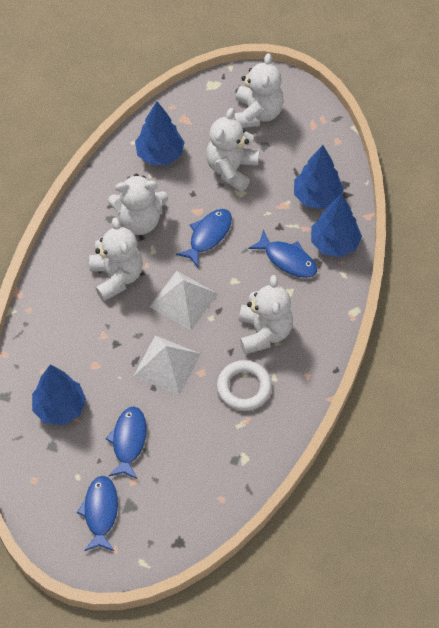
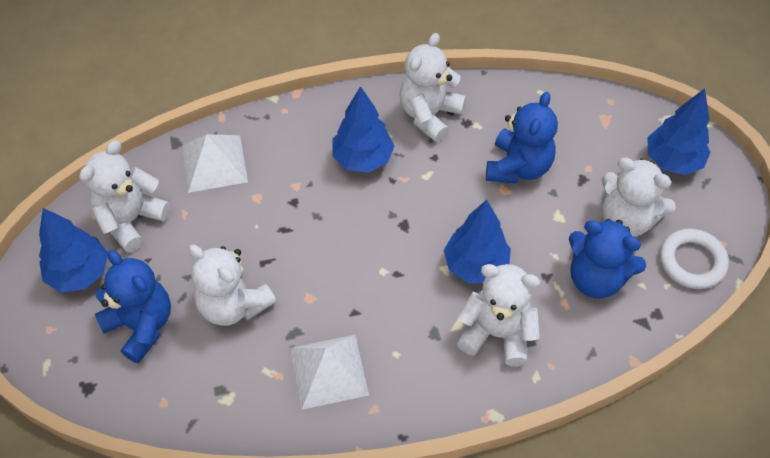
blue fish: [77,476,118,551] [105,406,147,480] [176,209,232,267] [248,229,317,278] = 4 -> none = 0
blue teddy bear: none = 0 -> [95,250,171,363] [486,92,558,184] [569,219,646,298] = 3

